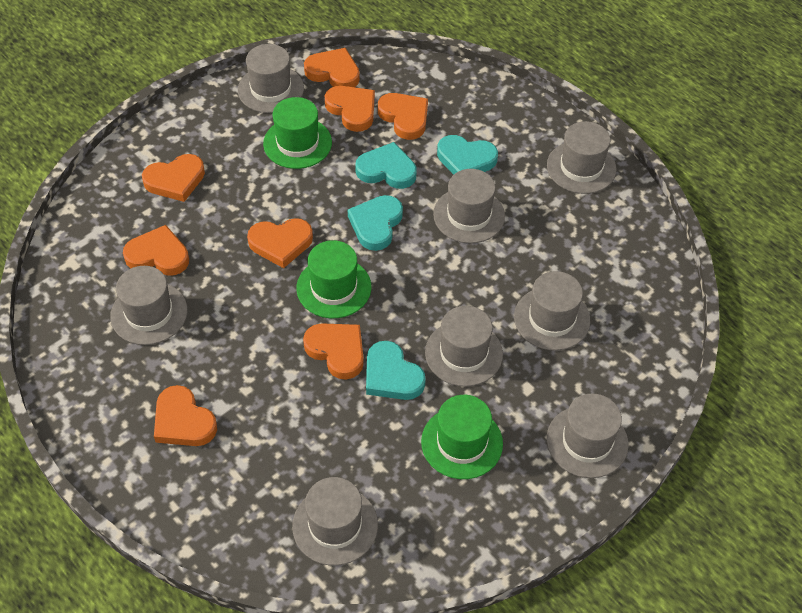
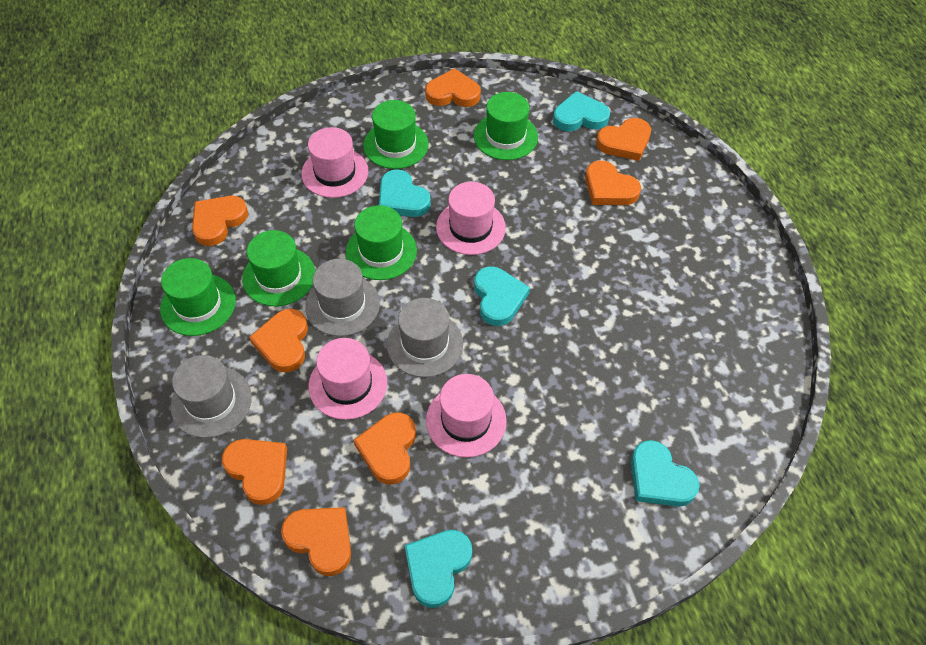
green hat: [263,97,332,169] [296,240,371,318] [421,395,503,479] = 3 -> [160,258,236,336] [242,230,315,306] [346,205,417,280] [363,100,429,169] [474,92,538,160] = 5
grey hat: [110,266,188,345] [238,44,304,113] [292,477,378,566] [425,306,503,387] [433,169,505,243] [514,271,590,351] [547,121,616,194] [547,393,628,478] = 8 -> [171,355,252,438] [305,259,380,336] [387,298,463,377] = 3
pink hat: none = 0 -> [301,127,368,198] [308,338,387,420] [426,374,507,458] [436,182,506,255] = 4
turquoise heart: [348,195,403,251] [355,142,417,189] [366,341,426,400] [437,135,498,175] = 4 -> [379,169,431,217] [404,530,472,608] [474,266,530,326] [553,91,610,132] [631,440,700,507] = 5

